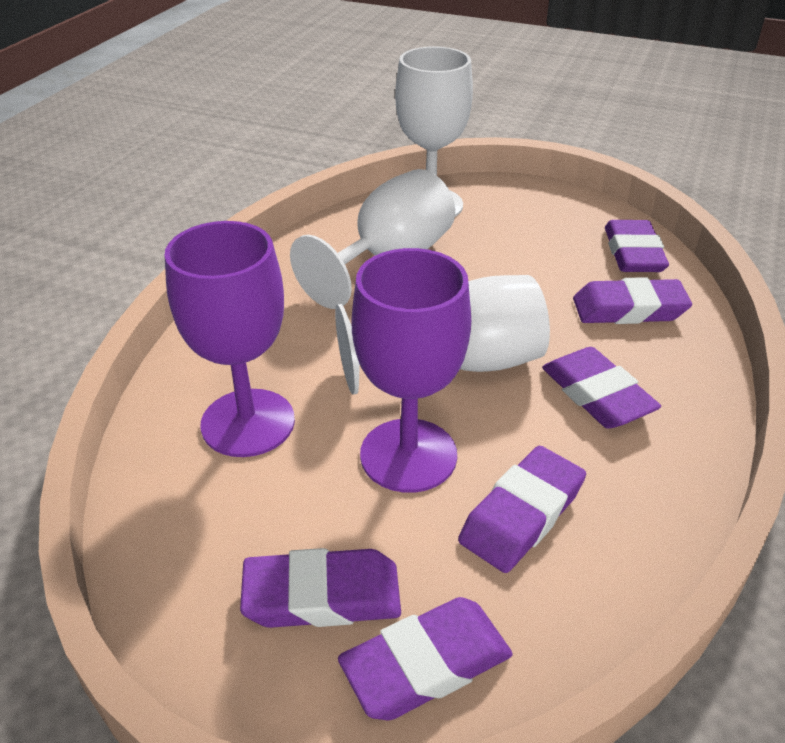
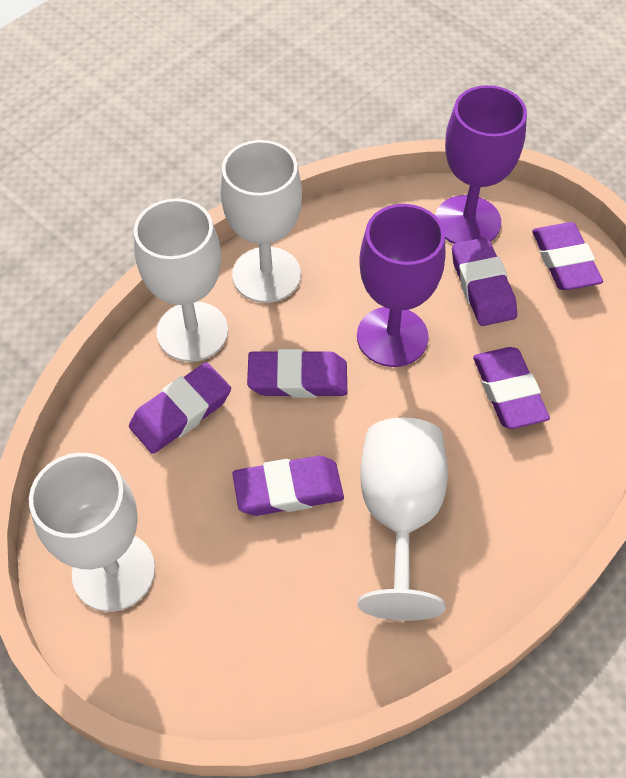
white goblet: [290,169,455,309] [335,275,550,395] [395,46,473,217] = 3 -> [29,453,155,612] [134,198,228,362] [220,140,302,303] [357,418,448,621] = 4

